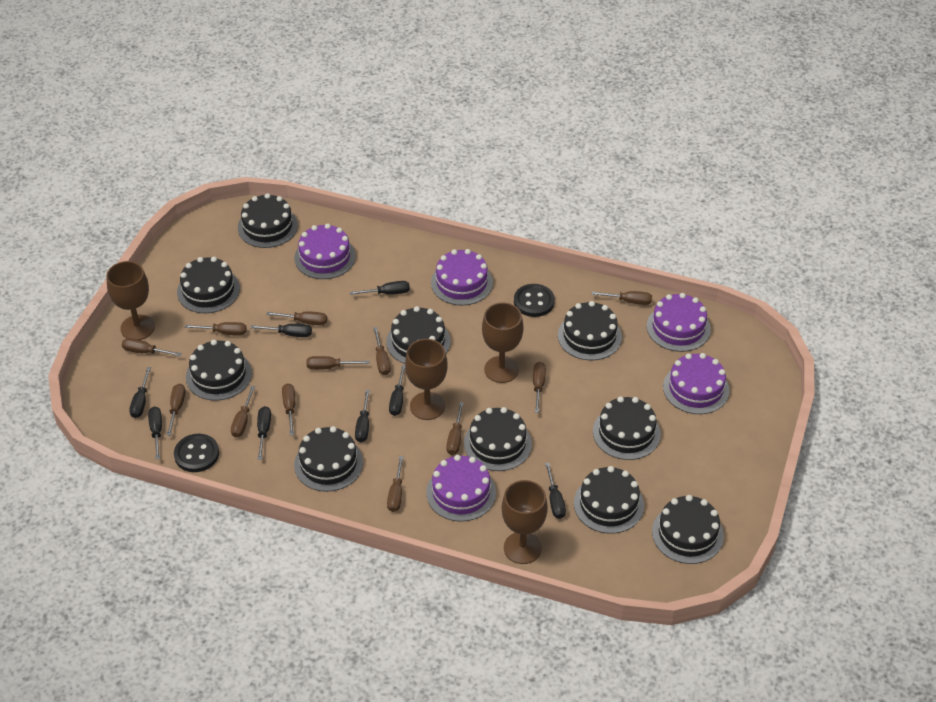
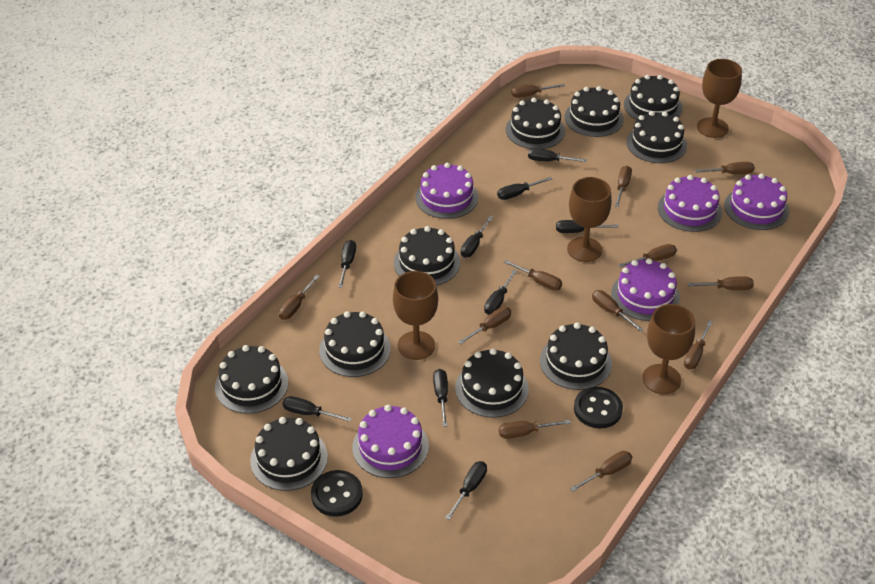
black screwdriver: [129,367,151,418] [148,407,162,460] [250,324,312,337] [257,406,271,460] [350,281,410,295] [355,390,370,442] [389,365,405,416] [545,463,566,519] = 8 -> [283,396,352,422] [338,240,356,288] [433,369,448,427] [445,461,487,520] [461,216,493,258] [484,270,517,315] [497,177,552,200] [528,148,587,162] [556,220,619,233] = 9

